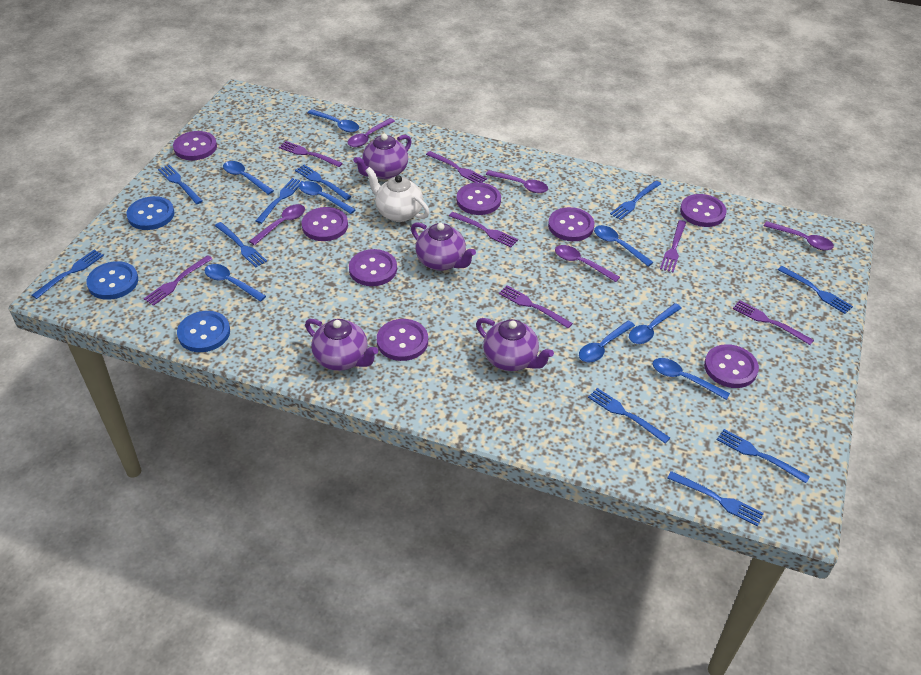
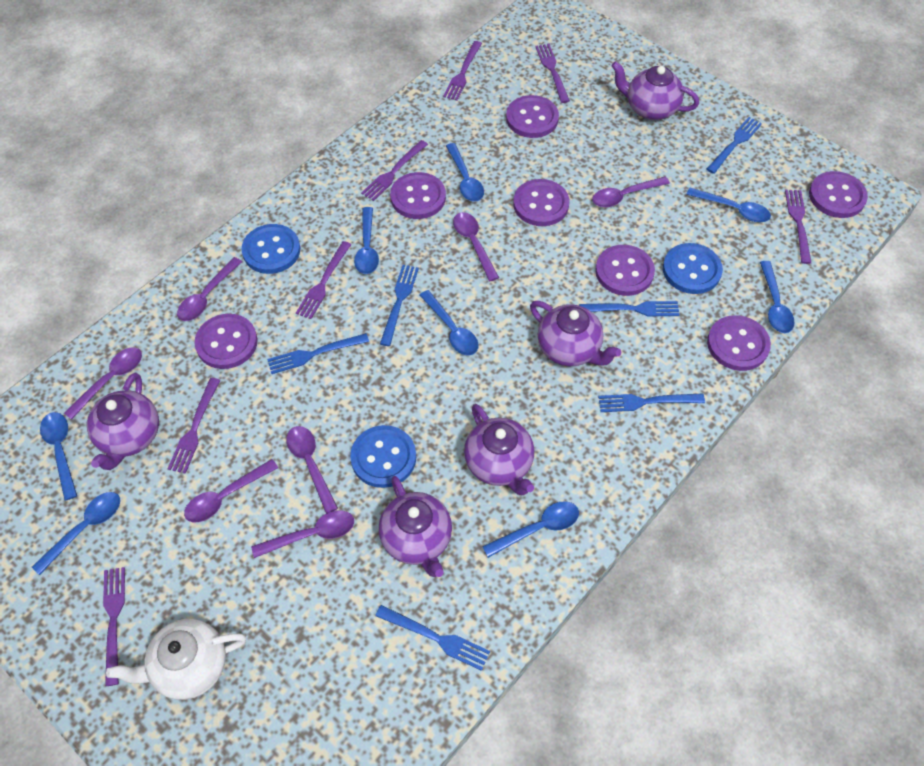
blue fork: [32,250,104,299] [158,165,203,204] [215,222,267,267] [256,178,303,224] [295,165,352,200] [588,388,670,444] [610,181,661,220] [667,471,764,526] [717,429,810,483] [778,266,853,314] = 10 -> [267,333,369,374] [375,605,490,671] [380,265,419,346] [579,301,679,316] [598,393,705,412] [707,117,762,174] = 6
purple button: [173,131,217,160] [301,207,348,241] [349,249,397,286] [377,319,428,361] [457,182,501,215] [548,207,594,241] [680,194,726,227] [704,344,759,388] = 8 -> [194,314,258,369] [390,172,446,219] [506,95,559,138] [513,179,569,226] [595,245,655,296] [707,315,771,371] [809,171,868,218] = 7
purple spoon: [249,204,305,245] [348,118,395,147] [486,170,548,193] [555,245,620,282] [764,221,834,250] = 5 -> [64,347,142,420] [177,257,242,321] [184,459,278,522] [251,510,354,558] [286,426,338,514] [453,212,499,281] [592,176,670,207] = 7
purple teapot: [305,319,378,371] [353,134,412,179] [411,222,476,271] [476,318,554,371] = 4 -> [87,373,159,470] [379,476,452,577] [464,404,534,495] [530,301,621,366] [611,61,699,120] = 5

